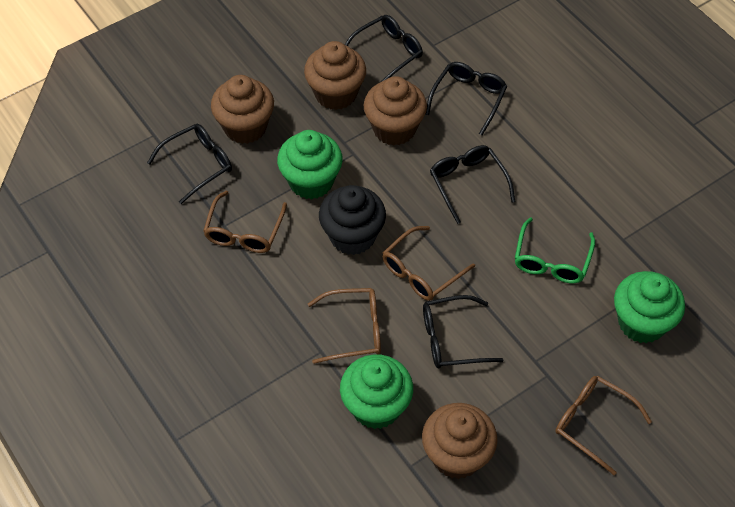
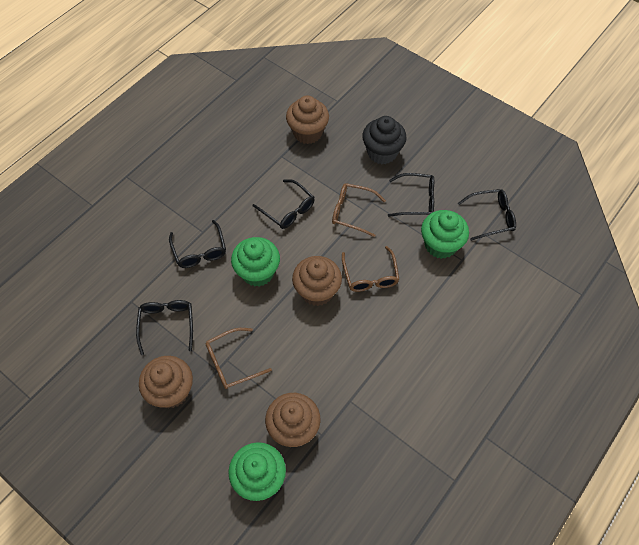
brown glasses: [203,191,287,253] [308,288,381,364] [382,226,475,301] [555,376,652,475] = 4 -> [206,328,272,389] [332,183,386,237] [342,246,399,292] = 3
green glasses: [515,217,595,283] = 1 -> none = 0

